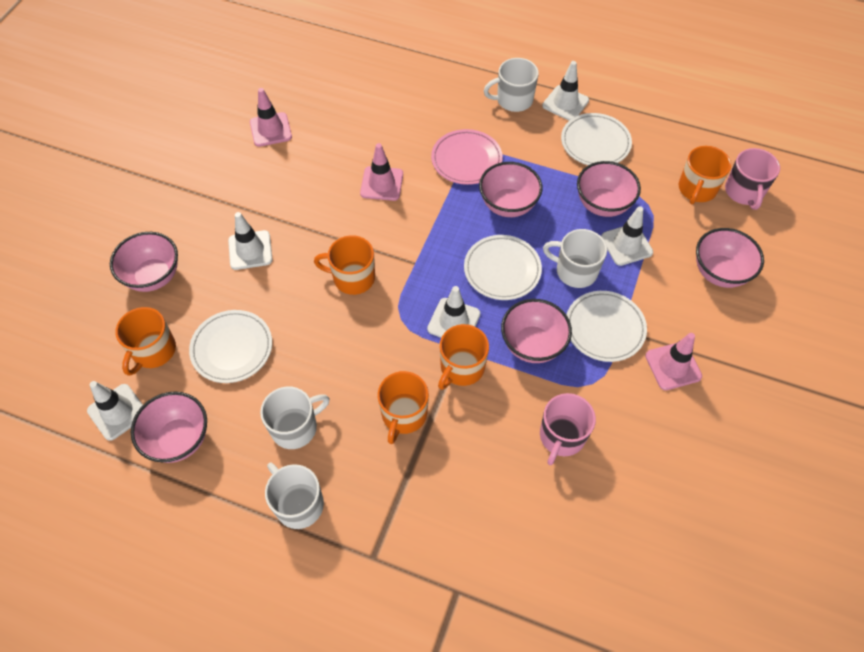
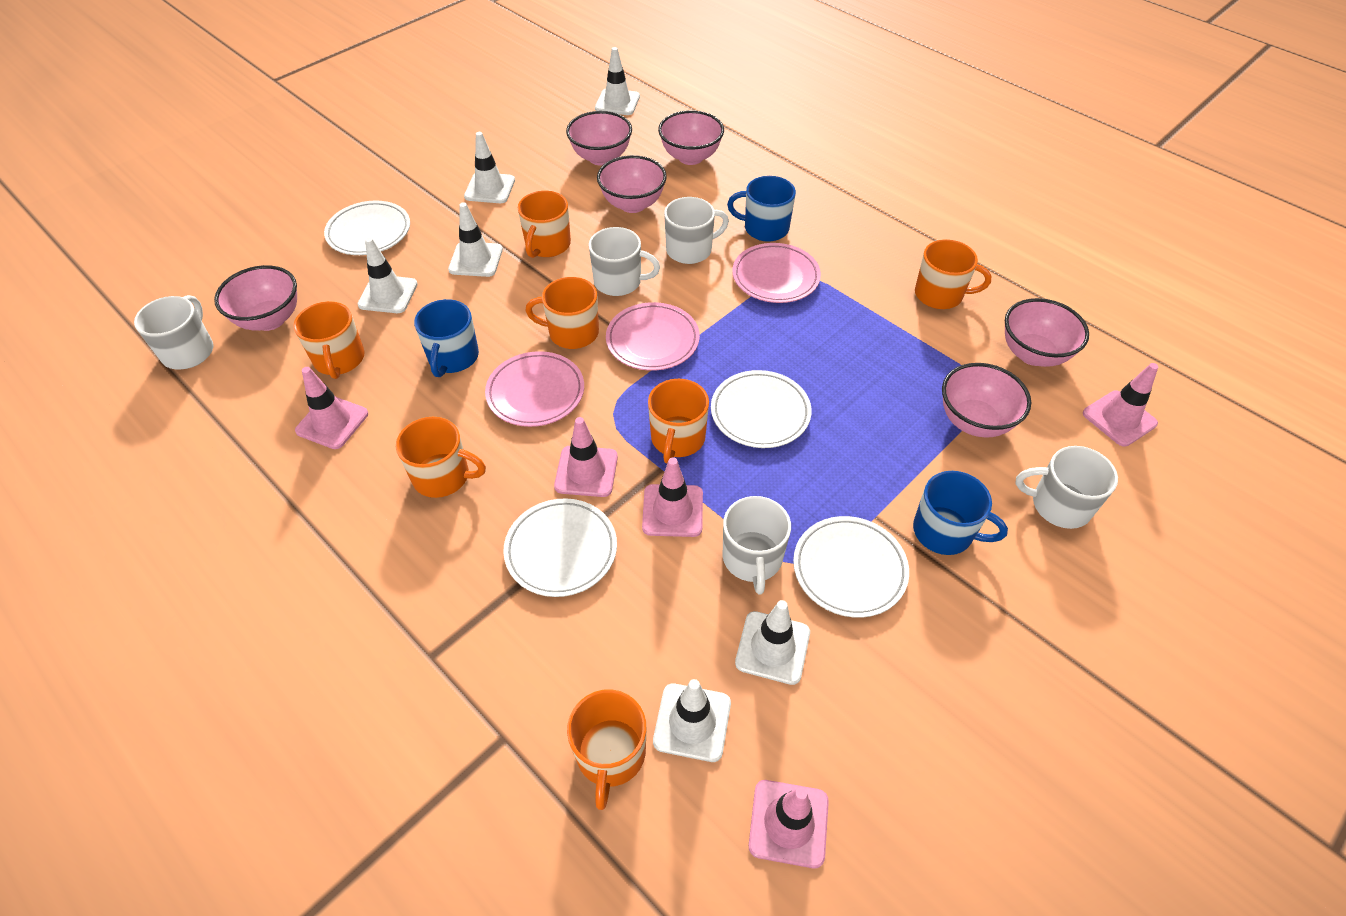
blue mug: none = 0 -> [414,299,479,377] [727,176,796,242] [913,471,1008,555] = 3
orange mug: [115,307,176,376] [314,235,375,295] [378,371,429,444] [438,324,489,390] [679,146,731,204] = 5 -> [293,301,365,379] [396,417,486,498] [518,191,571,258] [525,277,599,349] [567,689,646,810] [648,379,709,463] [915,239,991,309] = 7
pink mug: [540,393,596,465] [725,148,780,210] = 2 -> none = 0
pink plate: [431,129,503,185] = 1 -> [485,351,584,427] [606,302,700,371] [732,243,821,303] = 3
pink traffic cone: [250,88,292,147] [360,143,403,201] [645,333,702,390] = 3 -> [295,367,368,449] [554,417,618,497] [642,457,703,537] [749,780,829,868] [1083,363,1158,446] = 5
white mug: [260,386,330,449] [265,463,324,529] [484,58,539,112] [543,229,607,288] = 4 -> [134,295,214,369] [589,227,660,296] [664,197,729,264] [723,496,791,595] [1016,446,1118,529] = 5
white traffic cone: [87,381,143,441] [228,212,273,270] [427,286,480,338] [542,61,589,121] [601,206,653,266] = 5 -> [358,237,418,313] [448,202,503,277] [464,132,515,203] [595,47,640,115] [653,679,731,762] [735,600,810,685] = 6

